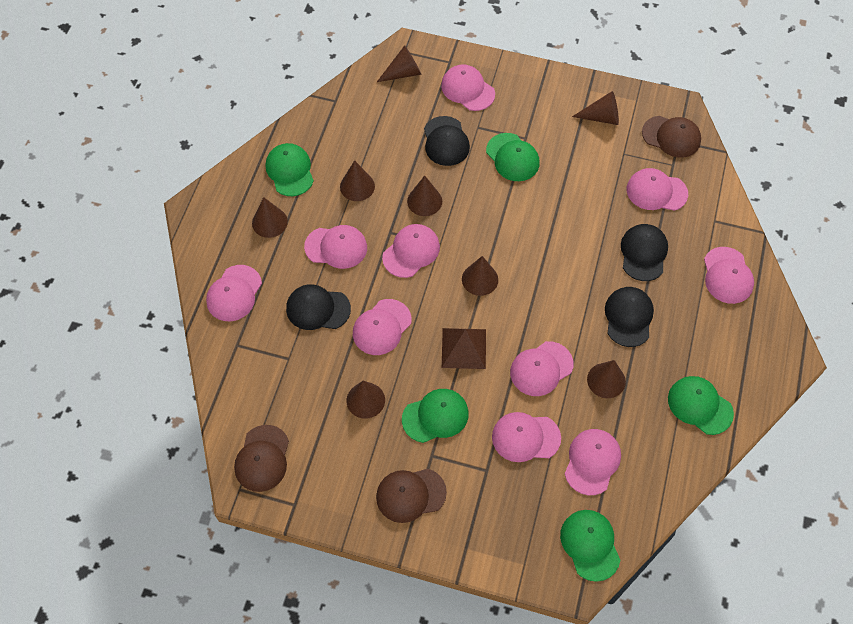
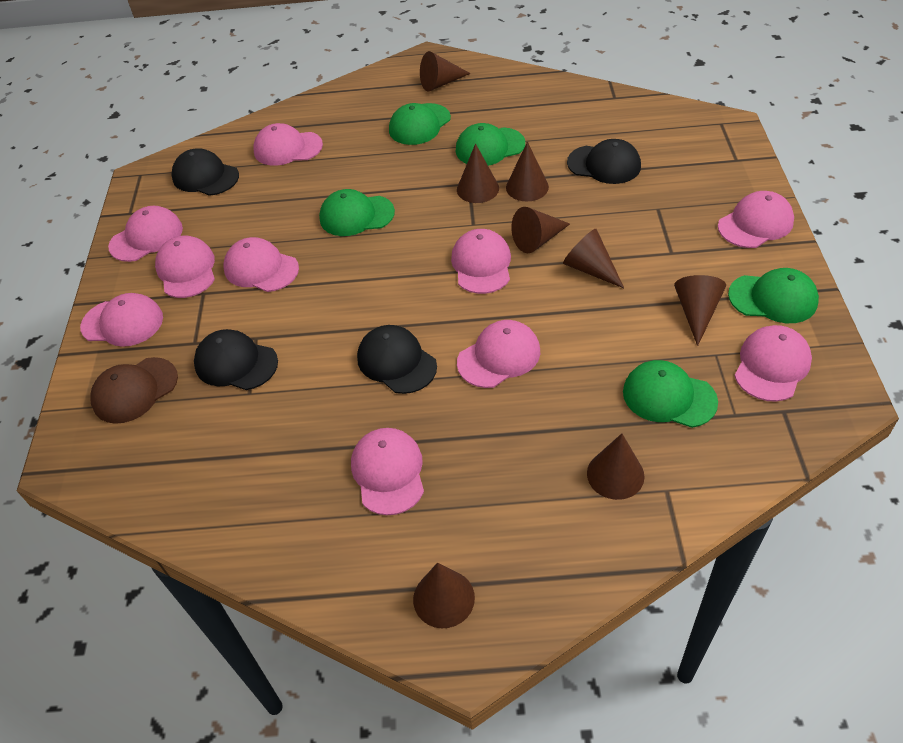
brown cap: [234,425,289,492] [376,469,447,523] [642,116,701,158] = 3 -> [90,357,178,424] = 1
brown pyramid: [442,328,486,369] = 1 -> none = 0

